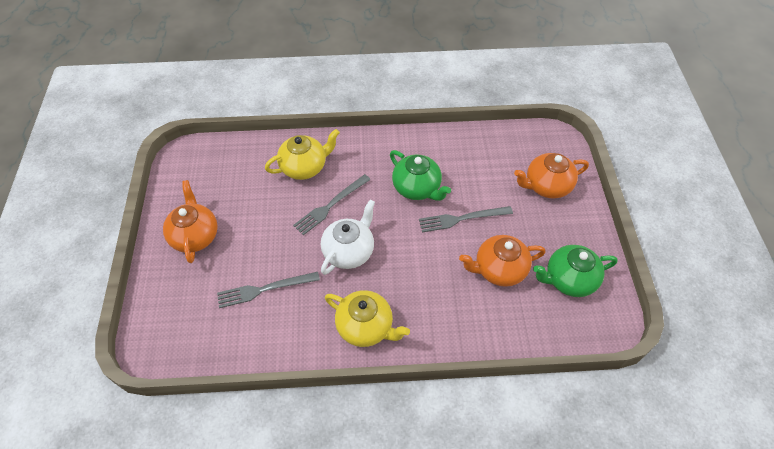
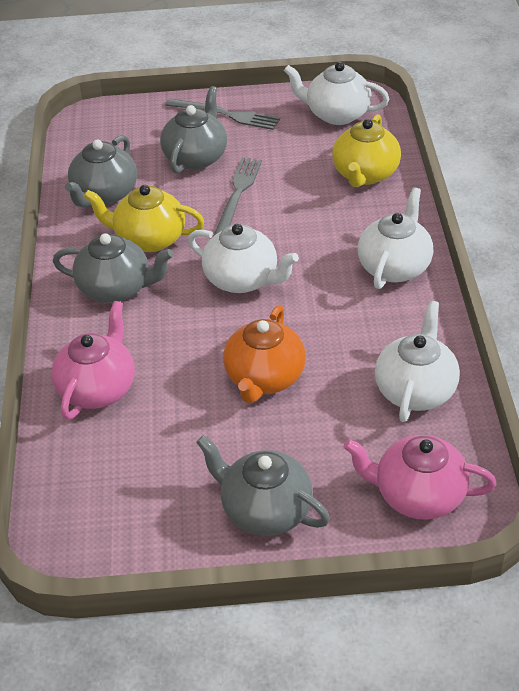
green teapot: [390,150,451,201] [533,245,618,297] = 2 -> none = 0
grey fork: [217,272,320,308] [293,174,371,235] [419,206,513,233] = 3 -> [165,98,280,130] [213,157,262,236] = 2
grey teapot: none = 0 -> [53,233,174,303] [65,135,137,208] [160,86,227,174] [196,435,330,536] = 4
orange teapot: [163,180,218,263] [459,235,545,287] [514,153,589,199] = 3 -> [223,305,306,403] = 1
pink teapot: none = 0 -> [51,301,135,420] [343,435,497,520] = 2
white teapot: [321,200,375,275] = 1 -> [188,224,299,293] [284,62,389,125] [358,187,433,289] [375,301,460,422] = 4

